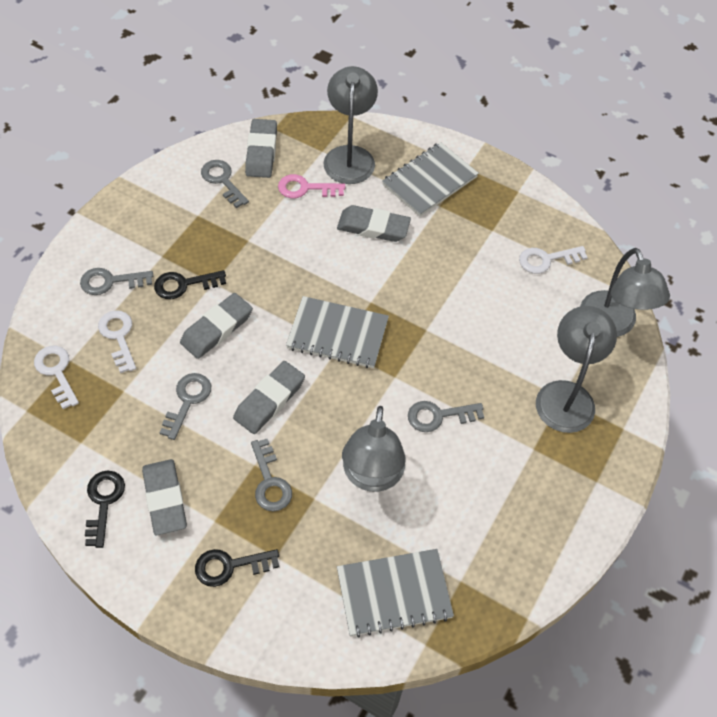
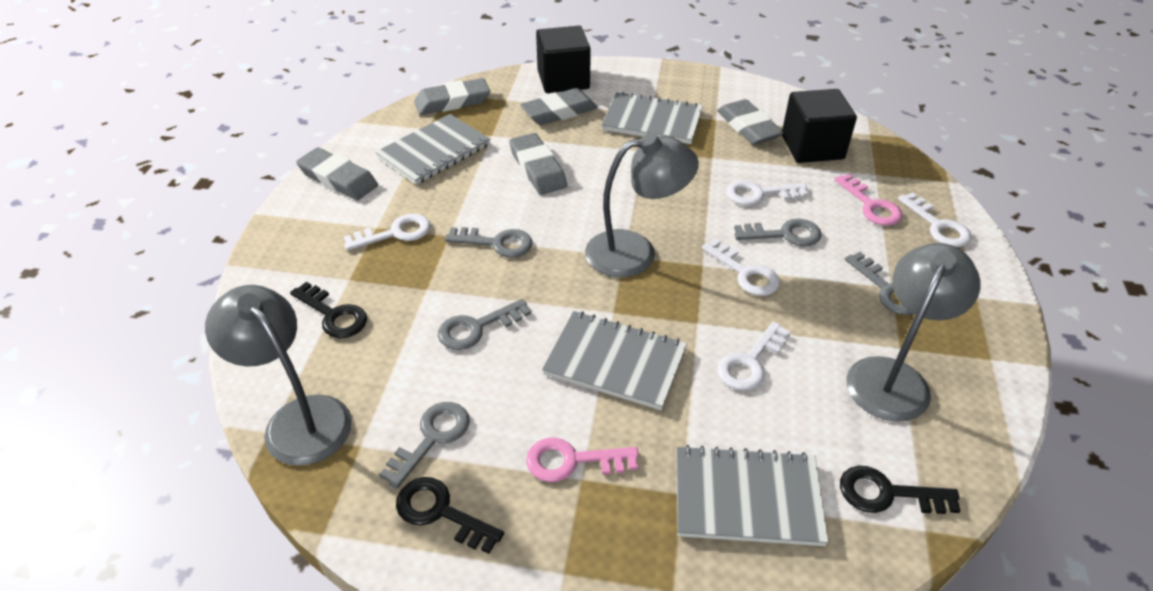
black cube: none = 0 -> [536,26,591,93] [782,89,857,163] = 2
grey lamp: [324,66,378,184] [342,406,406,492] [536,306,617,433] [580,248,670,337] = 4 -> [205,285,352,466] [585,133,699,277] [846,243,981,422] = 3
grey notebook: [286,296,389,368] [337,549,454,638] [382,142,479,217] = 3 -> [375,114,491,185] [542,311,687,410] [601,92,703,144] [676,445,829,546] = 4
pink key: [278,174,345,198] = 1 -> [526,437,639,482] [834,174,903,226] = 2
white key: [34,346,79,409] [98,310,136,373] [519,246,588,274] = 3 -> [344,214,431,251] [702,239,780,296] [717,322,791,391] [726,180,809,206] [898,192,972,247] = 5

